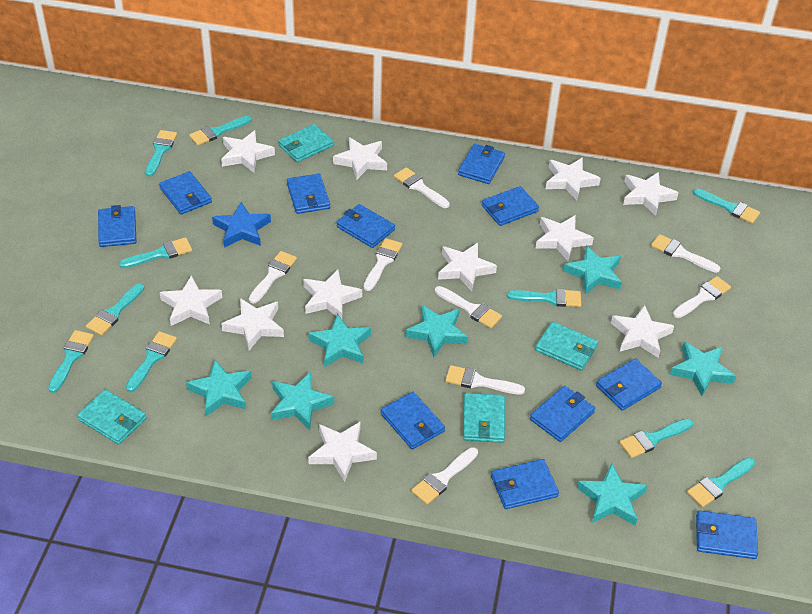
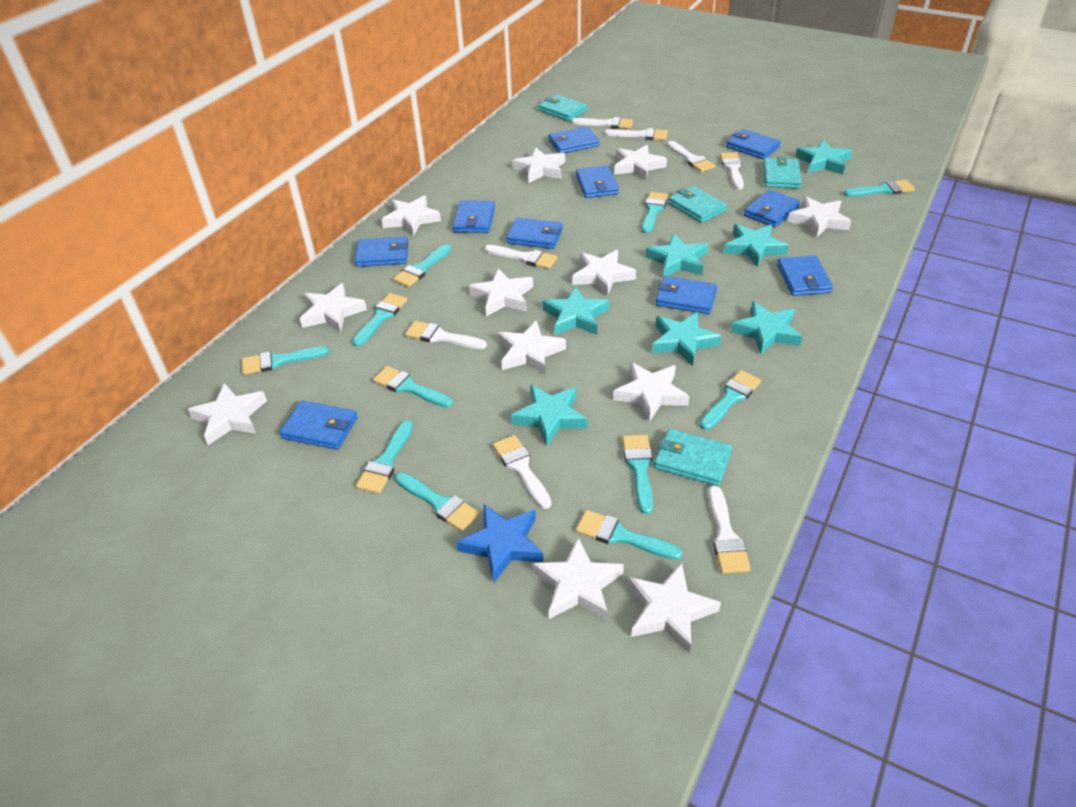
blue wallet: [98,205,137,247] [159,171,212,214] [287,174,330,214] [336,204,395,248] [381,392,445,449] [458,144,505,184] [482,186,539,226] [491,459,559,509] [530,386,595,442] [596,358,662,411] [696,511,758,559] = 11 -> [279,401,358,450] [355,236,408,267] [453,200,495,233] [506,218,563,249] [549,126,599,153] [576,166,619,198] [656,276,717,314] [726,129,781,160] [744,190,800,227] [777,255,833,296] = 10
turquoise brush: [48,330,94,393] [86,283,145,336] [119,237,192,268] [126,331,177,392] [145,130,177,177] [189,116,252,145] [507,288,581,307] [619,418,693,458] [687,458,755,507] [693,189,760,223] = 10 -> [242,346,329,375] [352,293,407,346] [356,420,413,494] [373,366,453,408] [393,244,452,287] [395,472,480,531] [576,510,682,560] [622,435,653,514] [642,192,668,234] [700,370,761,430] [844,180,915,197] = 11
white star: [160,275,222,326] [221,130,275,173] [221,298,284,350] [303,270,362,319] [308,421,377,482] [333,137,387,180] [438,243,497,291] [535,215,594,261] [545,158,601,200] [611,305,674,358] [623,172,679,216] = 11 -> [188,383,267,445] [300,283,367,332] [382,196,441,236] [469,268,533,316] [498,320,566,374] [513,148,565,183] [533,538,624,620] [572,250,636,296] [613,362,689,422] [614,145,667,180] [628,563,721,654] [788,196,851,238] = 12

